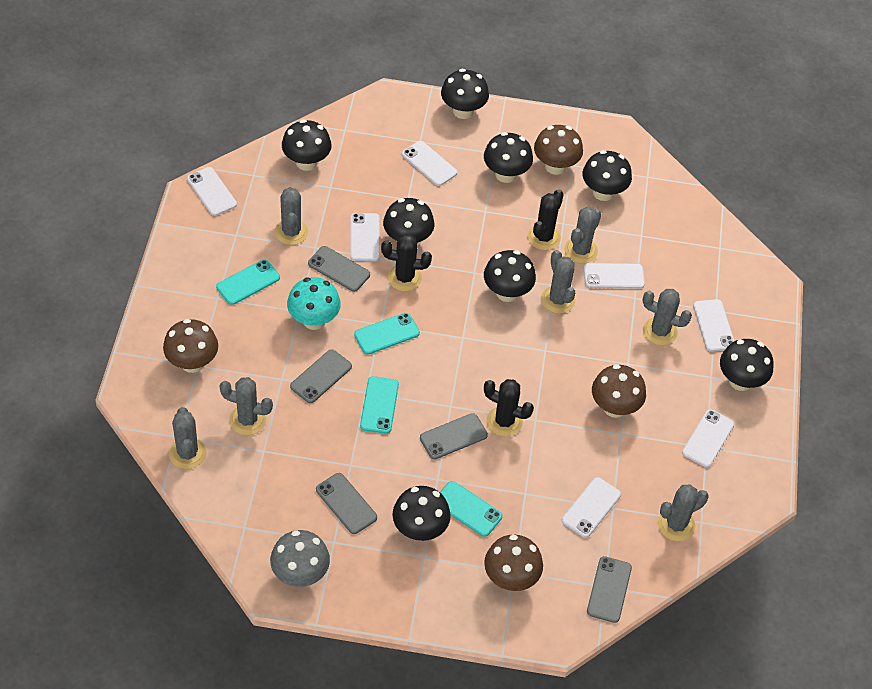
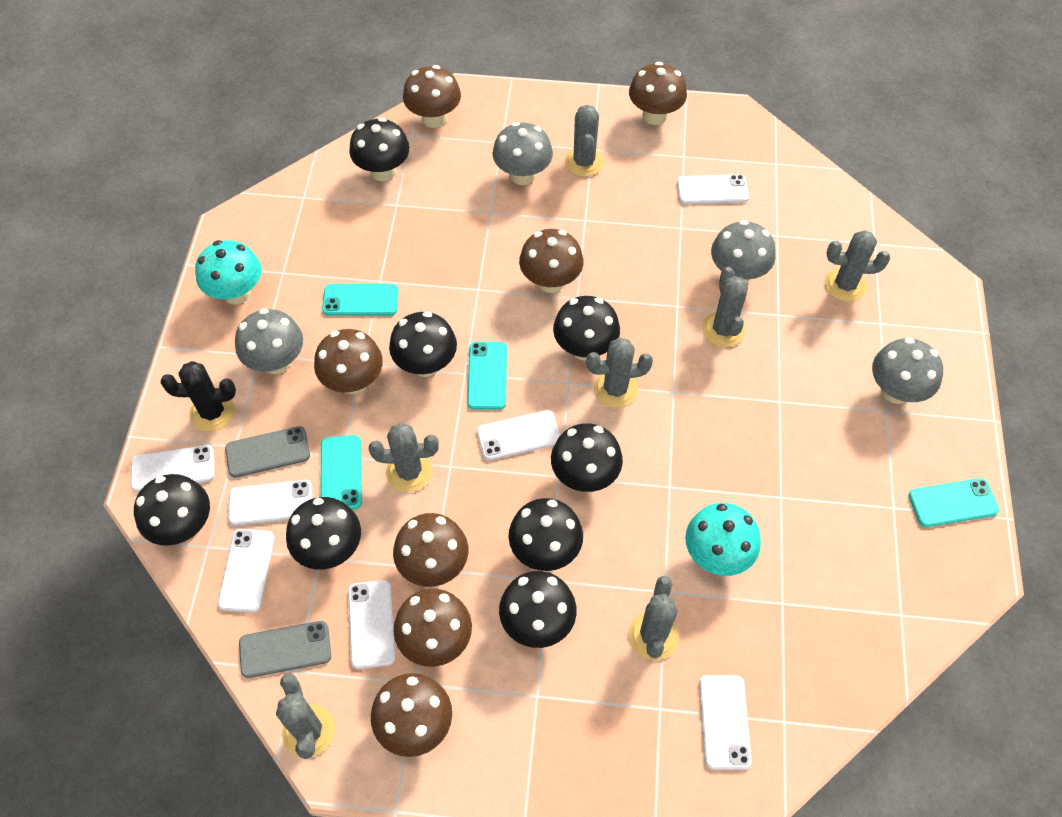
black cactus: [381,234,432,291] [484,379,534,437] [527,189,564,250] = 3 -> [161,361,236,432] = 1
brown mushroom: [163,319,218,373] [484,534,543,591] [534,125,583,175] [592,364,646,418] = 4 -> [314,329,383,394] [371,673,452,757] [393,513,468,587] [394,589,472,667] [403,65,461,128] [519,229,584,293] [629,62,687,125] = 7
grey mushroom: [270,530,330,587] = 1 -> [235,308,303,374] [492,122,553,185] [711,220,776,283] [872,338,943,404] = 4
grey phone: [290,349,352,403] [308,246,370,292] [316,473,377,534] [420,413,488,459] [587,556,632,623] = 5 -> [225,426,310,478] [239,621,331,678] = 2
turquoise mushroom: [287,277,341,330] = 1 -> [195,240,261,305] [685,503,761,576] = 2

